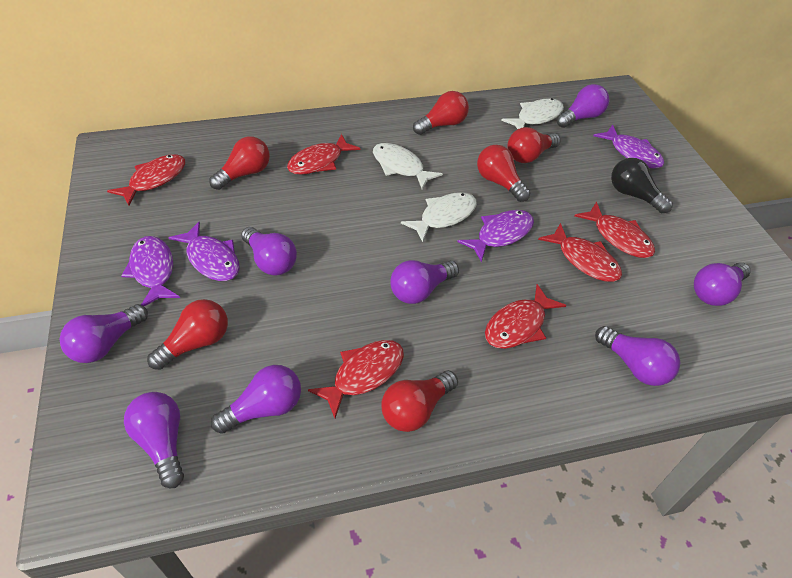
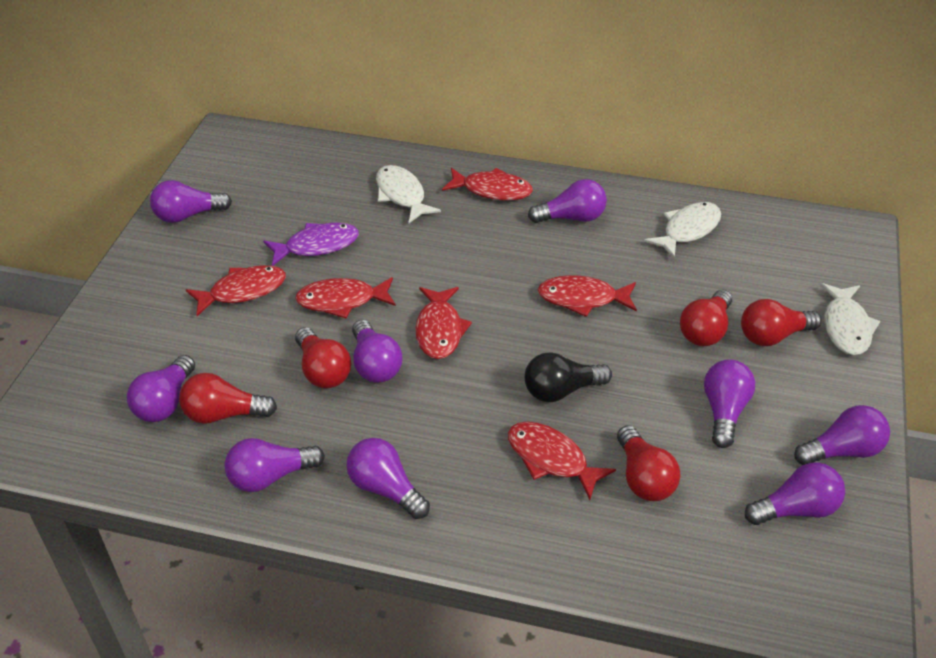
purple fish: [122,236,180,306] [169,222,240,281] [457,210,534,262] [593,125,664,168] = 4 -> [263,223,359,266] = 1
purple light bulb: [60,304,148,363] [124,392,184,488] [211,365,301,434] [241,227,297,275] [390,260,459,304] [557,84,609,128] [595,326,680,386] [694,262,750,306] = 8 -> [127,355,195,422] [150,180,232,223] [225,438,325,492] [346,438,430,519] [352,320,402,383] [528,179,607,223] [704,359,755,448] [745,462,845,525] [794,405,890,465] = 9
red light bulb: [147,299,228,370] [209,137,270,190] [381,370,458,432] [413,91,469,135] [477,145,530,202] [507,127,560,163] = 6 -> [179,373,277,424] [295,327,351,388] [617,425,680,501] [680,289,732,346] [741,299,821,346] = 5

